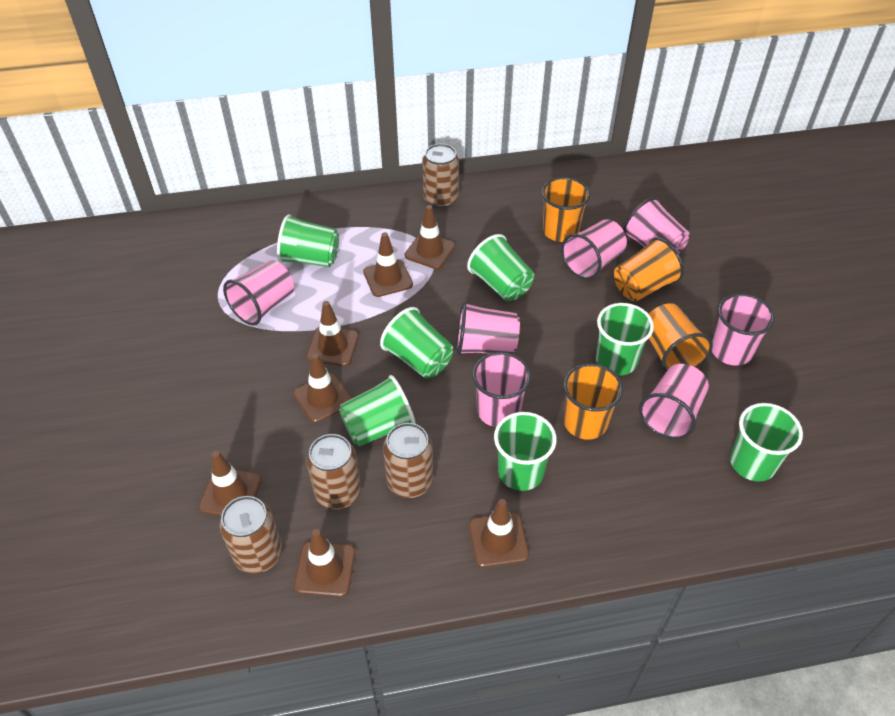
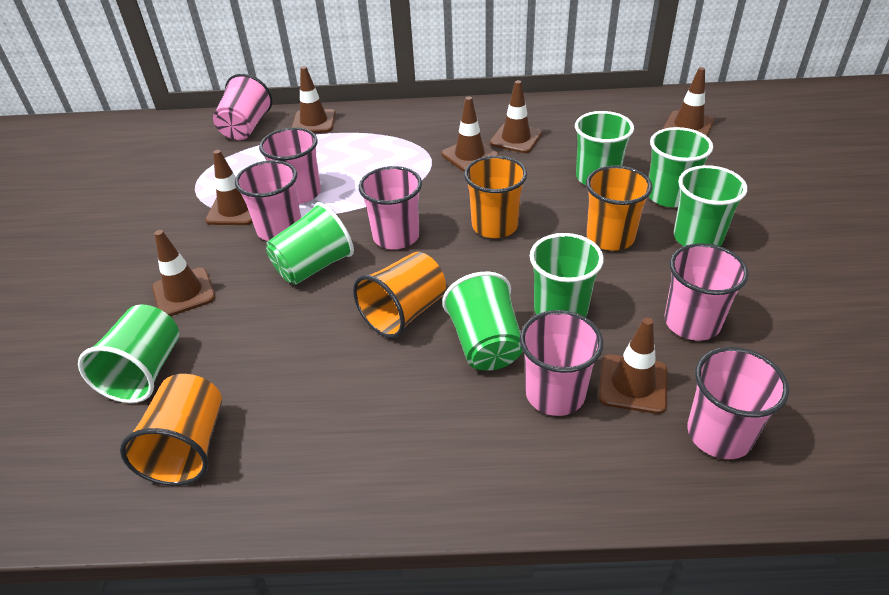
brown can: [219,496,282,574] [306,434,361,510] [383,423,433,498] [422,144,459,208] = 4 -> none = 0

